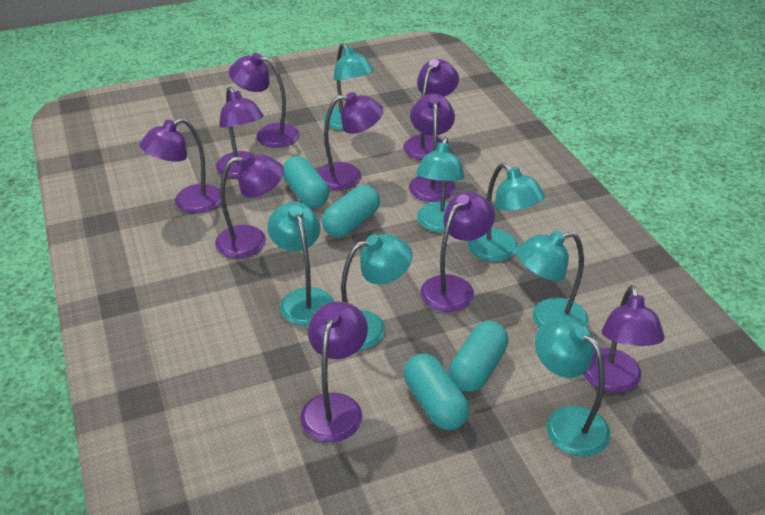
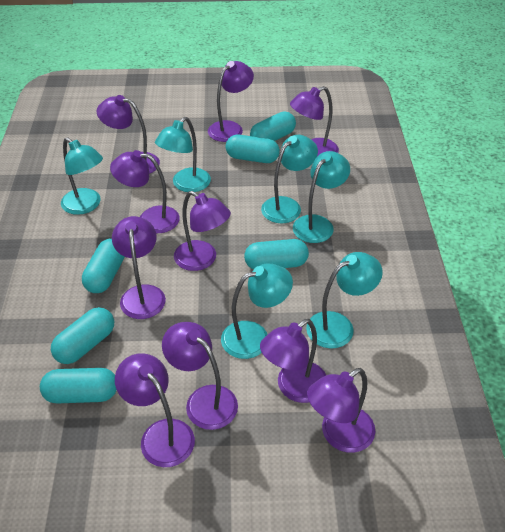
turquoise capsule: [283,156,329,208] [322,185,380,237] [404,354,469,430] [449,321,508,392] = 4 -> [40,368,117,404] [51,307,114,364] [82,239,124,293] [226,135,280,163] [244,239,309,269] [250,112,296,141] = 6
turquoise lamp: [267,202,334,326] [323,43,374,131] [341,234,413,350] [416,137,465,233] [467,163,545,262] [516,230,589,328] [535,319,610,457] = 7 -> [61,137,103,215] [155,117,211,192] [221,263,293,359] [261,135,318,223] [293,151,350,243] [306,252,383,349] = 6

